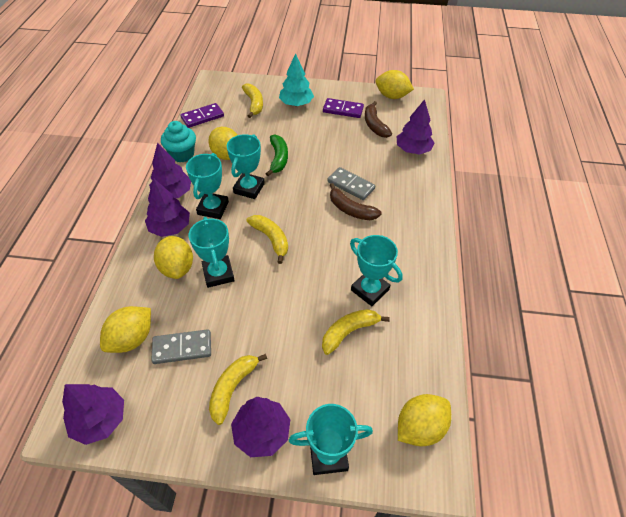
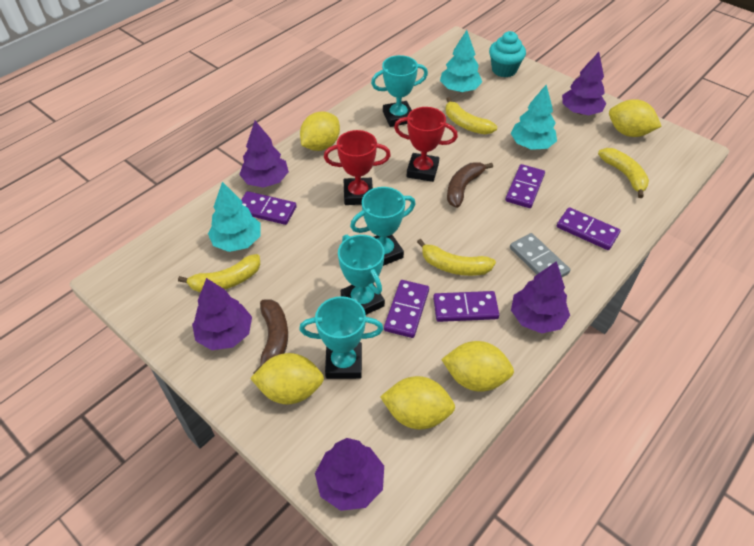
green banana: [266,135,288,176] = 1 -> none = 0
grey domino: [151,329,211,364] [327,167,375,200] = 2 -> [510,233,571,277] = 1
purple domino: [181,103,224,128] [323,98,364,118] = 2 -> [241,191,297,225] [384,280,429,338] [433,291,499,322] [505,164,545,208] [557,207,621,250] = 5
red trophy: none = 0 -> [324,130,391,205] [394,107,458,182] = 2
turquoise tree: [279,53,314,106] = 1 -> [208,182,261,252] [440,30,482,92] [511,85,557,150] = 3
turquoise trophy: [186,153,229,219] [189,217,235,288] [227,134,265,199] [289,404,373,475] [350,235,403,306] = 5 -> [299,296,383,379] [338,235,385,315] [350,187,415,266] [371,55,428,127] = 4

